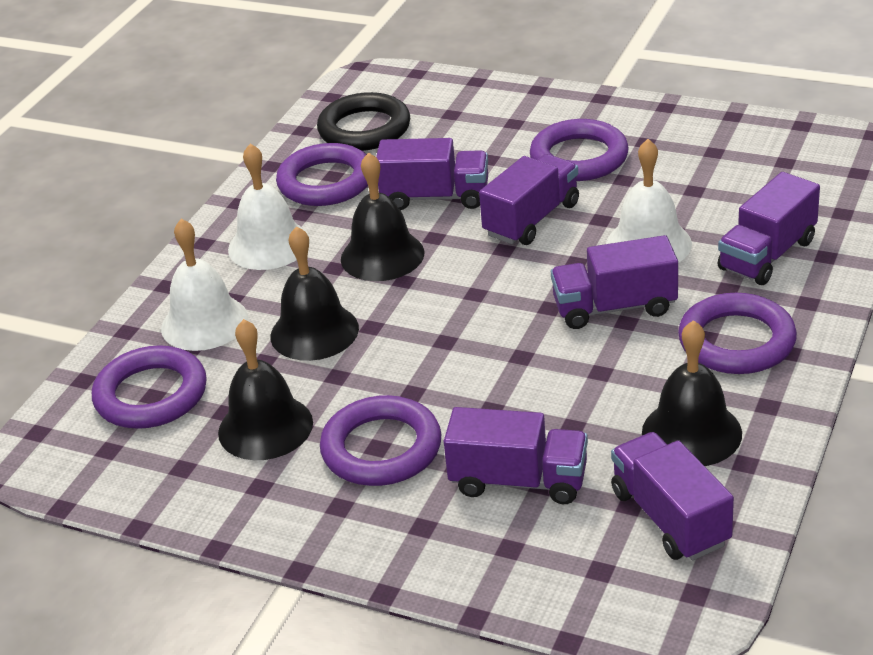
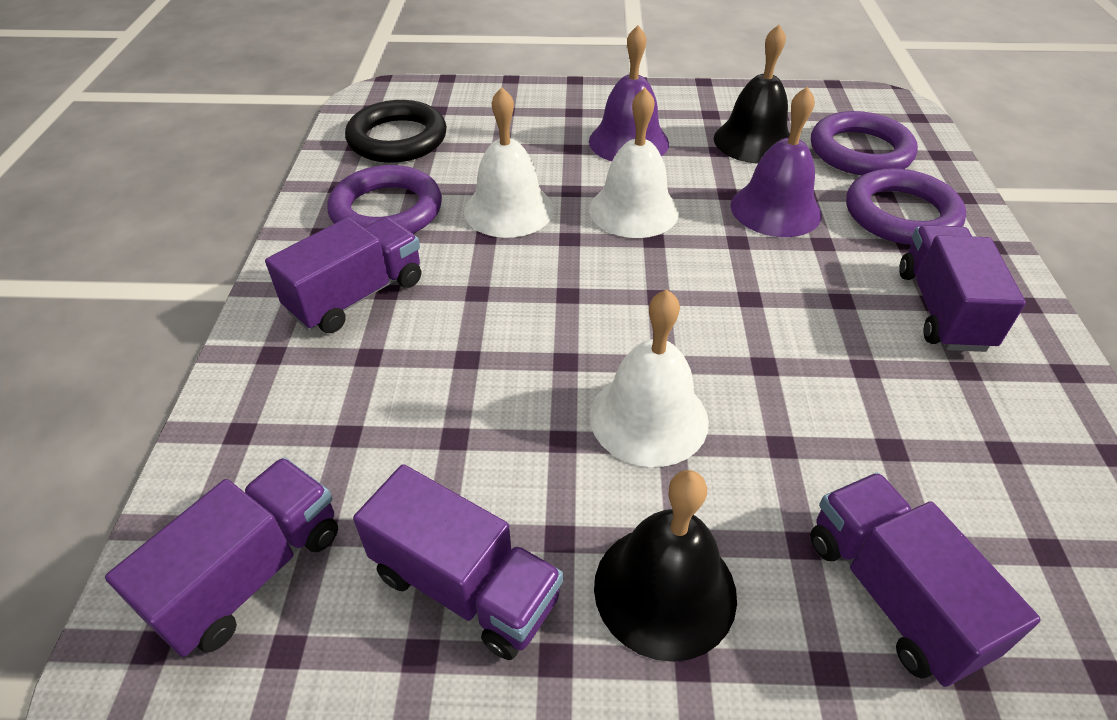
black bell: [218,319,313,460] [271,226,359,361] [341,153,425,281] [642,320,742,466] = 4 -> [594,470,737,662] [714,25,790,164] = 2
purple bell: none = 0 -> [589,25,669,161] [730,86,822,237] = 2
purple ring: [92,345,207,429] [276,143,368,206] [320,395,442,486] [530,119,629,181] [678,293,797,374] = 5 -> [327,165,442,234] [811,111,918,175] [846,168,966,245] = 3
purple truck: [376,138,488,210] [444,407,588,504] [479,154,579,245] [551,235,678,329] [611,432,734,561] [718,172,820,285] = 6 -> [105,457,338,657] [265,217,421,333] [353,464,563,660] [810,473,1041,687] [899,225,1026,352] = 5

